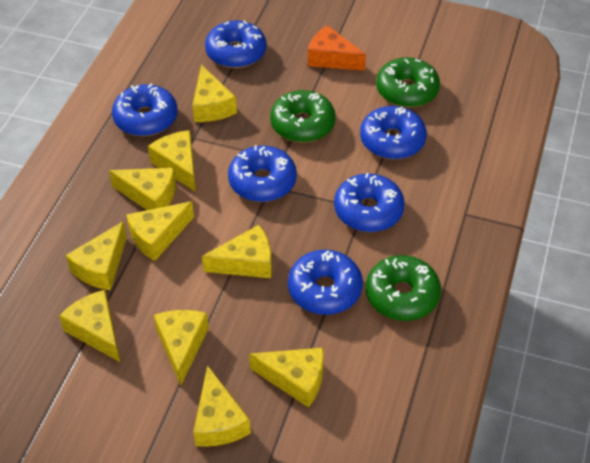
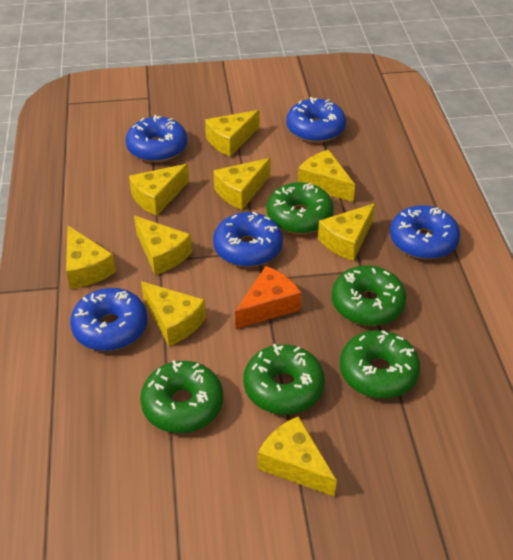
blue donut: [112,84,178,136] [205,20,266,68] [228,145,297,202] [288,250,363,315] [334,173,405,232] [360,106,427,159] = 6 -> [70,288,148,351] [126,115,187,162] [213,211,283,267] [286,97,346,143] [390,205,460,259] = 5
green donut: [270,90,336,143] [366,255,441,321] [376,57,440,108] = 3 -> [140,360,223,433] [244,344,325,414] [267,182,334,234] [332,266,407,326] [340,330,420,399] = 5
yellow cheese: [59,290,121,363] [66,221,127,290] [109,168,176,210] [126,201,194,261] [148,130,196,192] [154,310,209,386] [192,65,237,122] [193,365,251,447] [202,225,272,278] [249,348,324,408] = 10 -> [66,226,116,289] [129,164,189,216] [134,216,192,275] [141,282,206,346] [205,110,259,157] [213,158,271,210] [258,416,337,497] [298,150,355,202] [318,203,375,261] = 9

